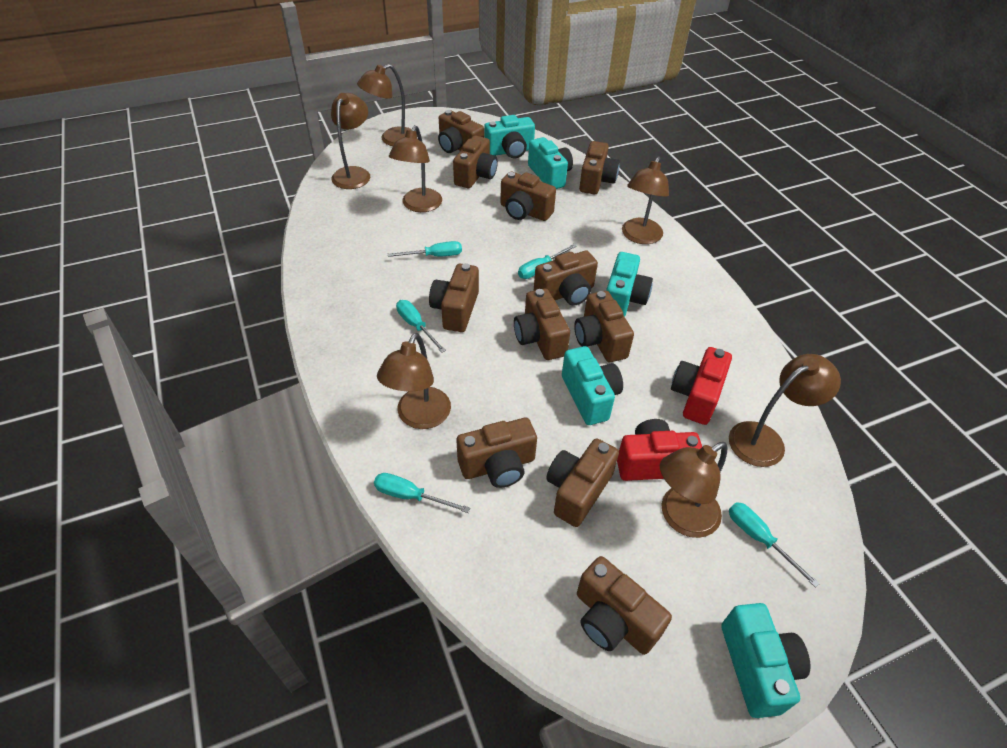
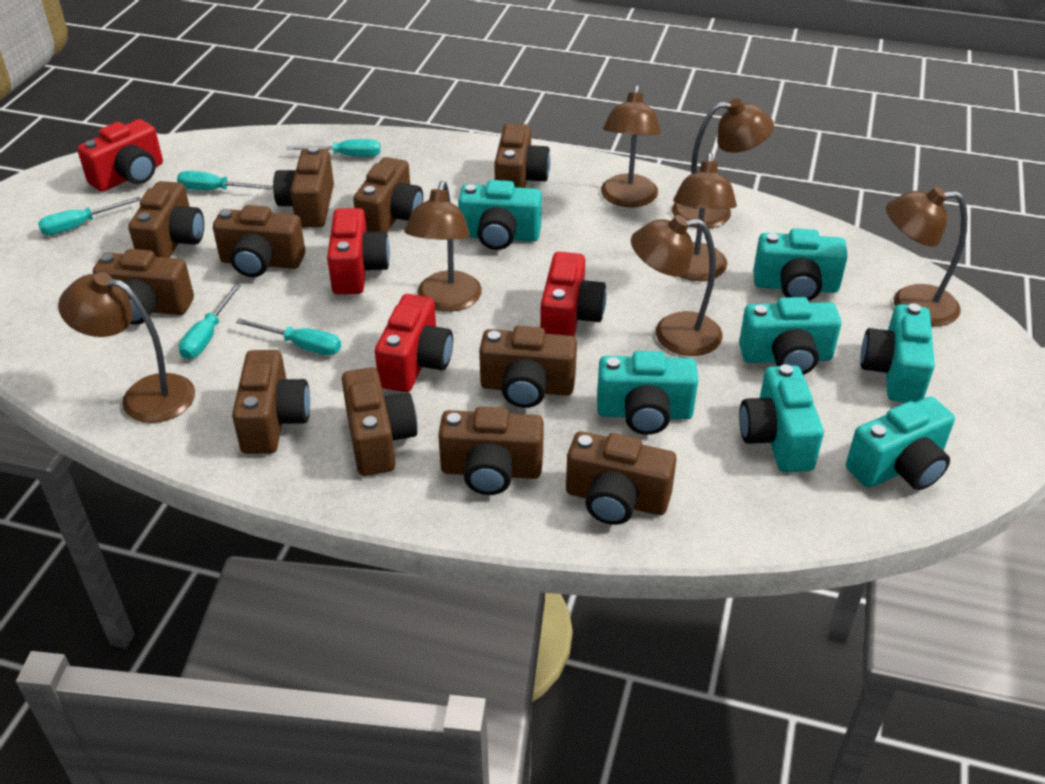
red camera: [617,419,702,481] [671,347,732,425] = 2 -> [77,119,163,192] [327,208,390,294] [375,294,453,392] [540,252,606,336] = 4
turquoise camera: [484,115,535,158] [528,137,573,189] [562,346,623,425] [606,252,653,317] [721,603,811,718] = 5 -> [458,180,542,250] [597,351,698,435] [739,297,841,375] [739,364,824,473] [753,228,848,301] [846,397,955,490] [860,304,935,403] = 7

